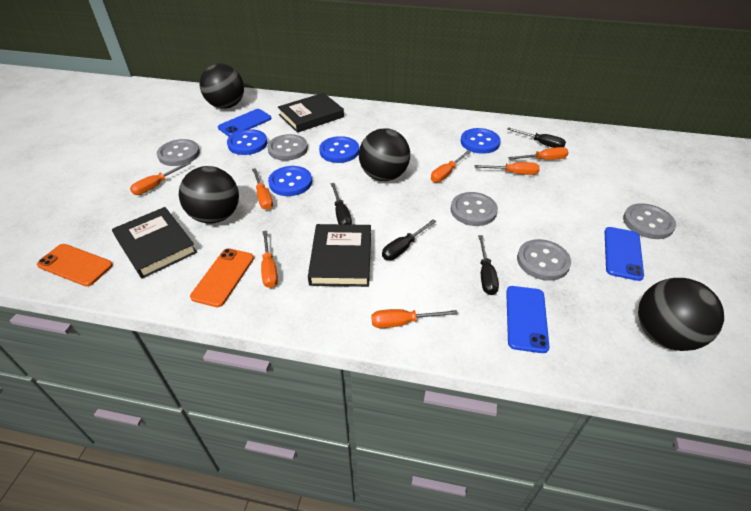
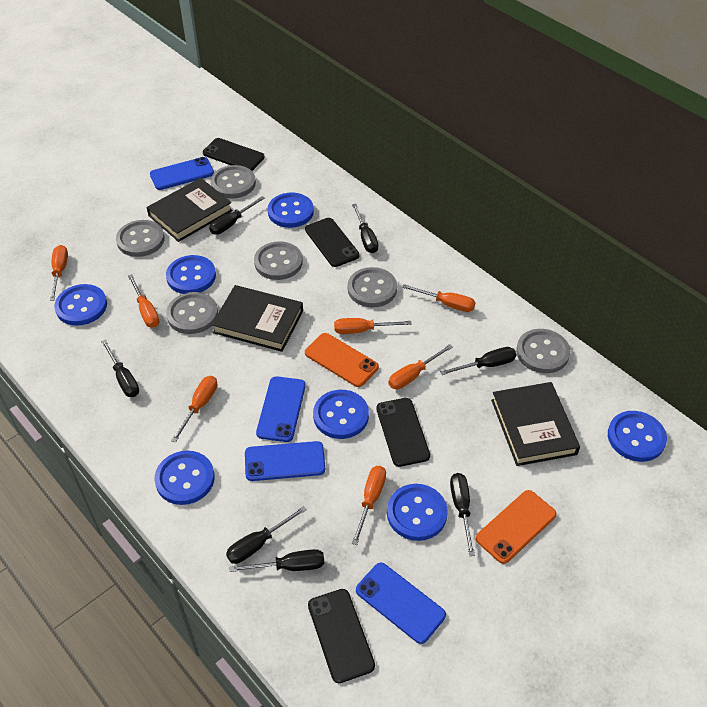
black ball: [179,166,239,224] [200,63,244,109] [359,128,410,181] [638,278,724,351] = 4 -> none = 0
black phone: none = 0 -> [203,138,265,171] [305,218,359,267] [308,589,375,683] [376,398,430,467] = 4
black screwdriver: [331,183,352,225] [382,219,436,260] [478,235,499,295] [507,128,566,148] = 4 -> [101,340,139,397] [209,196,265,235] [226,506,307,564] [229,549,324,572] [352,204,378,253] [440,347,516,375] [450,473,475,556] = 7
blue button: [227,129,267,155] [268,166,312,196] [319,136,359,163] [461,128,501,154] = 4 -> [54,284,107,326] [155,451,214,505] [166,255,216,294] [268,193,314,228] [313,390,369,439] [387,484,448,541] [608,411,667,462] = 7
blue phone: [218,109,271,137] [506,286,549,353] [605,227,644,281] = 3 -> [150,157,214,190] [245,441,325,481] [256,376,306,442] [356,563,446,644] = 4
grey button: [157,139,200,166] [267,134,308,161] [451,192,498,226] [517,239,571,281] [623,203,676,239] = 5 -> [116,220,165,257] [166,292,218,334] [211,165,256,199] [254,242,303,280] [348,267,397,308] [516,329,570,373] = 6

